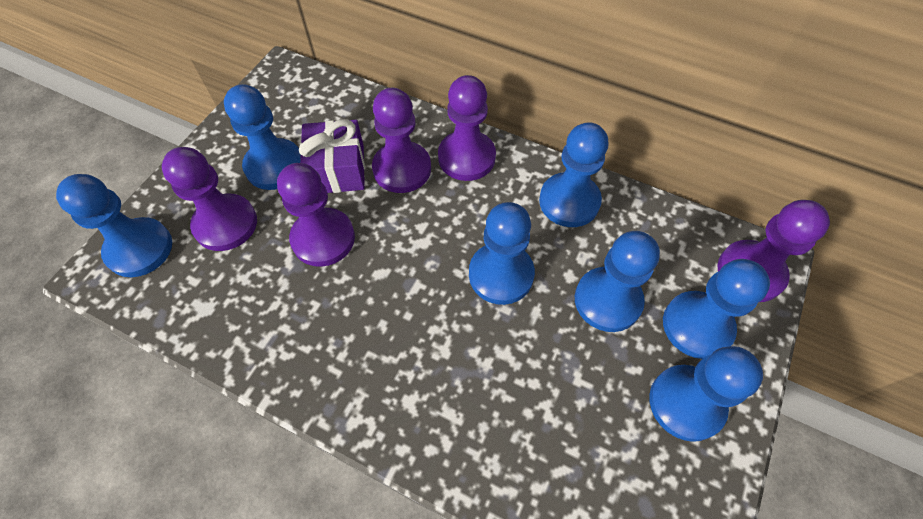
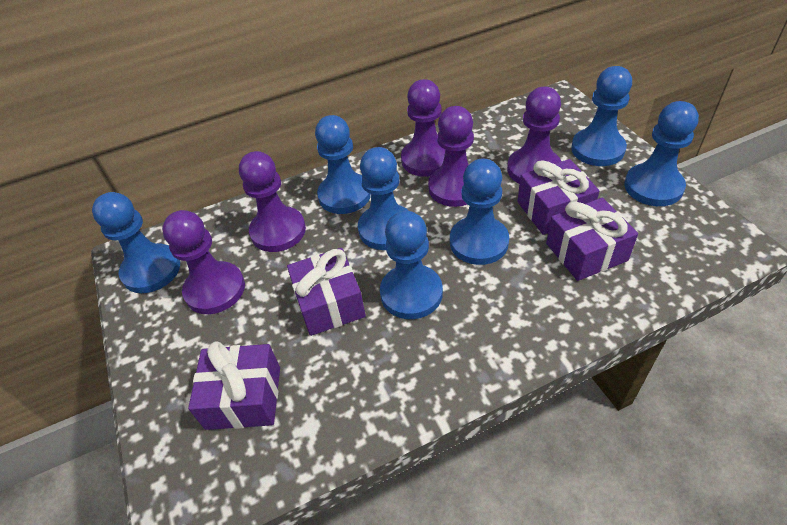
purple gift: [299,119,365,193] = 1 -> [188,342,280,430] [287,248,366,336] [517,159,599,235] [546,198,638,281] = 4

